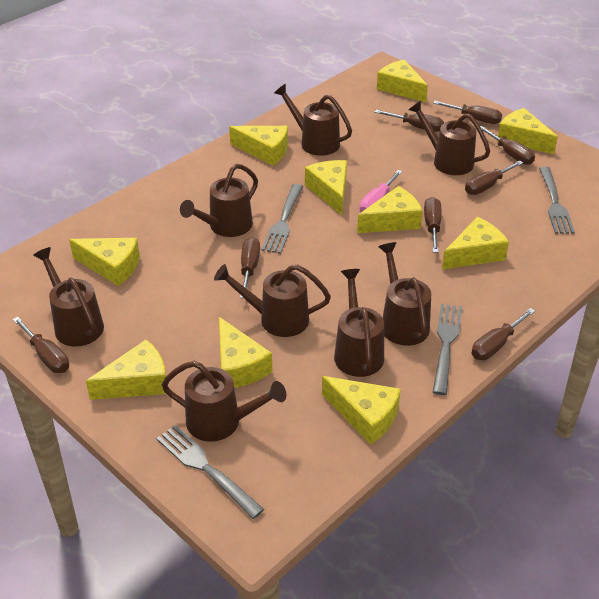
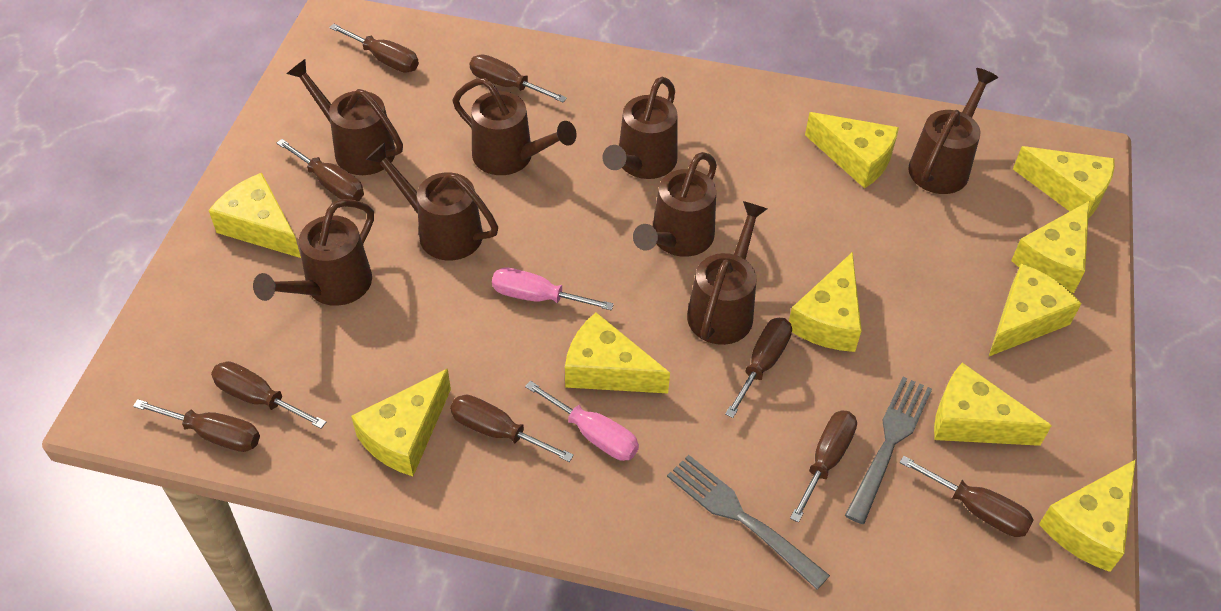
brown screwdriver: [13,317,69,373] [240,237,260,298] [374,110,444,132] [424,197,442,253] [433,101,502,124] [465,160,523,195] [472,308,535,360] [480,126,535,165] = 8 -> [133,399,260,452] [211,361,326,429] [277,139,364,201] [329,24,419,73] [450,395,574,462] [470,54,567,102] [725,318,792,418] [790,410,857,523] [899,456,1034,537] = 9
grey fork: [156,425,264,519] [261,184,303,254] [433,304,462,395] [539,167,575,234] = 4 -> [667,455,830,590] [845,377,932,524] = 2
pink screwdriver: [360,170,402,212] = 1 -> [492,267,614,310] [525,381,639,461] = 2

